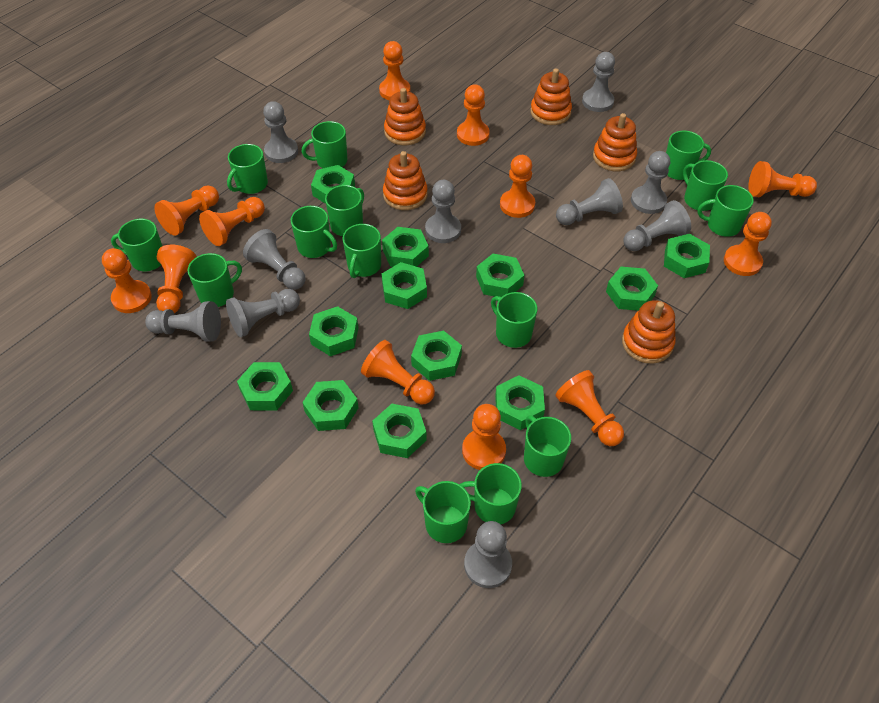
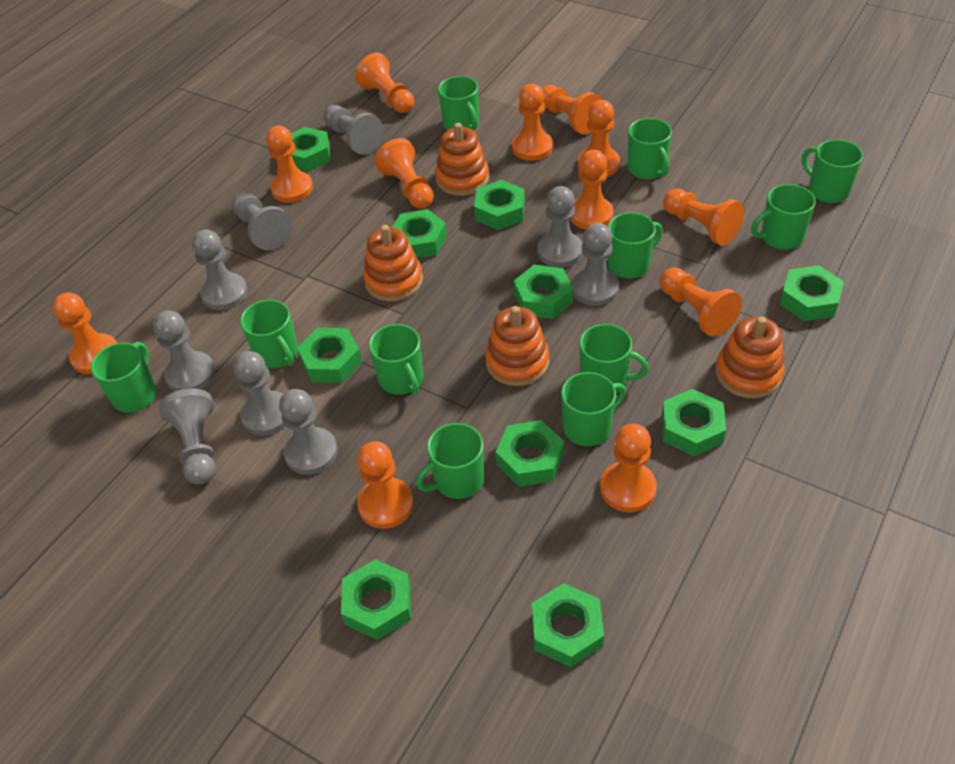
green mug: [111,219,162,271] [188,253,242,307] [227,144,268,194] [291,206,337,258] [302,121,347,168] [325,185,364,236] [342,224,381,278] [415,481,471,543] [459,463,522,524] [491,292,537,348] [524,415,571,477] [666,131,711,180] [683,160,728,211] [698,185,754,237] = 14 -> [91,342,157,413] [240,300,298,368] [369,324,423,395] [416,423,484,499] [438,76,479,130] [561,372,626,446] [579,324,649,393] [608,212,663,279] [628,118,672,179] [751,184,816,250] [802,139,863,203] = 11
green nut: [237,362,293,410] [302,380,359,431] [309,306,358,356] [311,165,355,204] [372,404,427,458] [382,227,429,267] [382,262,427,309] [411,331,462,381] [476,254,524,297] [495,375,545,430] [606,267,658,311] [664,234,710,278] = 12 -> [291,127,330,172] [297,328,362,383] [341,559,411,640] [393,209,447,258] [474,180,525,230] [496,420,564,487] [514,265,574,319] [532,583,604,667] [662,389,726,456] [780,265,844,321] = 10
grey pawn: [145,301,221,342] [226,289,300,337] [243,229,305,290] [263,101,298,163] [425,180,461,243] [464,521,512,588] [556,178,623,225] [582,52,615,112] [623,200,691,251] [631,151,670,214] = 10 -> [153,310,215,391] [159,388,216,484] [192,230,248,310] [232,192,292,250] [233,351,286,436] [279,389,338,475] [324,105,384,155] [538,186,583,268] [572,223,619,306] = 9
orange stacking toy: [383,151,428,210] [384,88,426,145] [530,69,572,125] [593,113,637,171] [622,300,676,364] = 5 -> [363,225,423,301] [435,123,489,196] [485,306,549,386] [715,316,785,398] = 4

